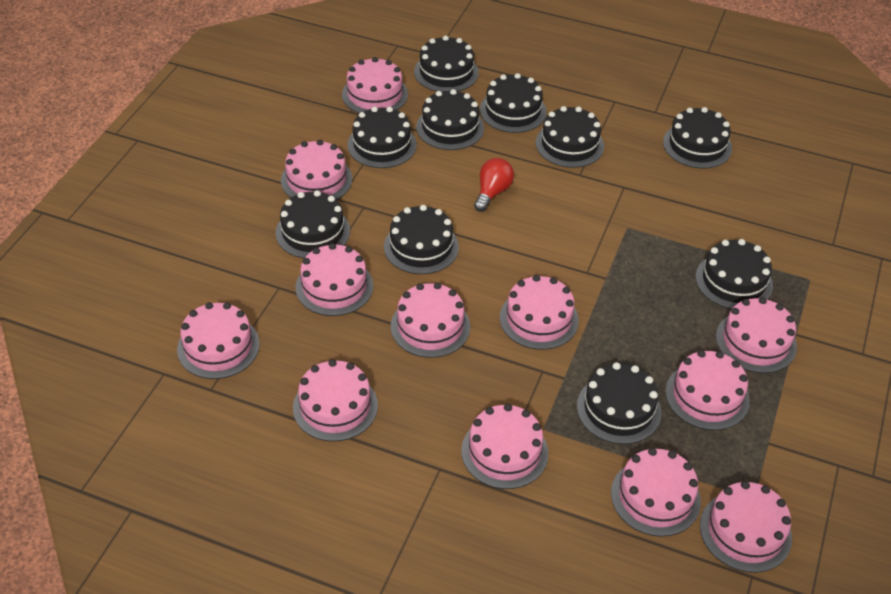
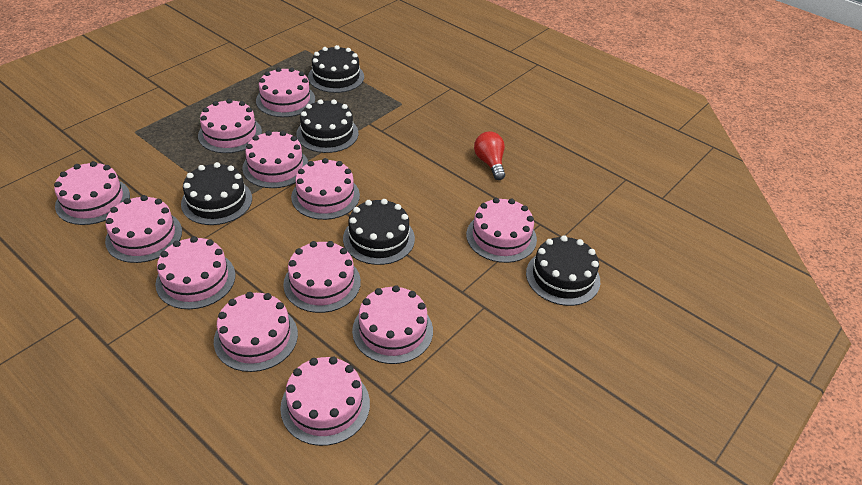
black cake: [276,190,350,258] [347,106,417,168] [384,205,459,274] [414,35,479,92] [416,89,484,150] [480,73,547,133] [536,106,604,168] [577,362,661,444] [663,107,732,168] [696,239,773,309] = 10 -> [181,162,252,225] [296,99,358,153] [308,45,364,93] [343,199,415,265] [526,235,600,306] = 5

